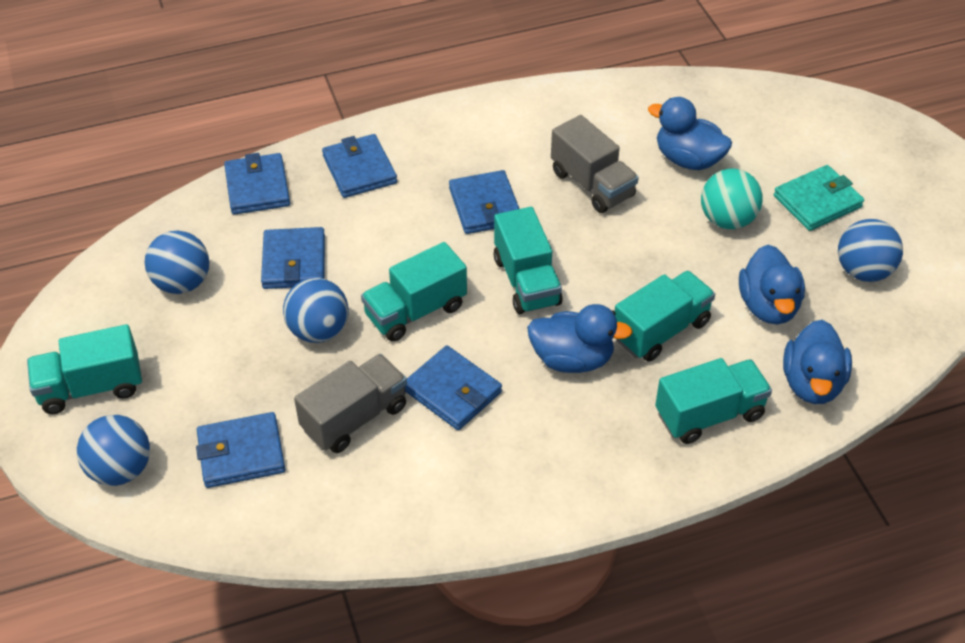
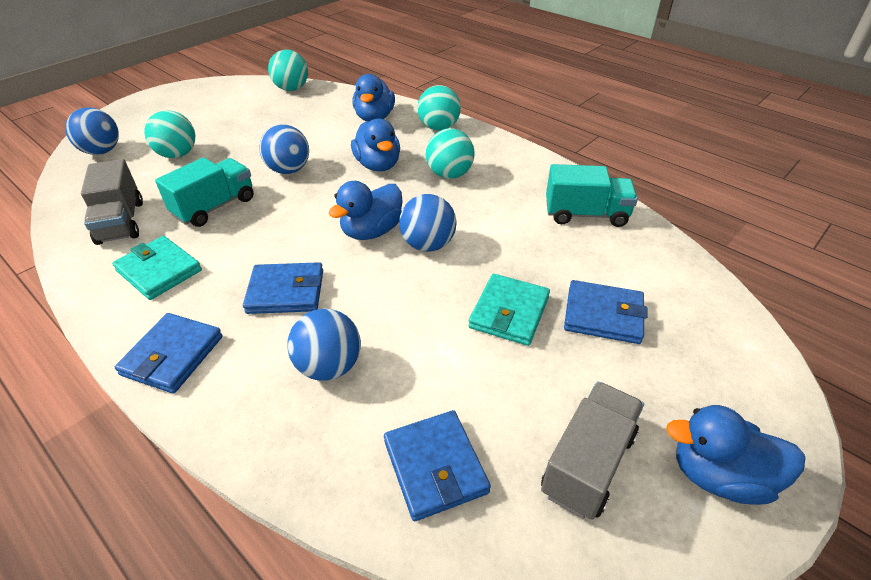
blue wallet: [196,412,285,488] [224,153,290,215] [261,227,325,289] [322,134,397,198] [405,345,502,430] [449,170,519,234] = 6 -> [115,313,223,393] [243,262,323,314] [384,410,491,521] [564,280,647,344] = 4
turquoise ball: [701,168,763,229] = 1 -> [144,110,195,158] [268,50,308,91] [417,85,461,131] [426,128,475,179] = 4
turquoise truck: [27,324,142,414] [361,242,467,342] [494,207,562,314] [615,271,715,362] [655,358,772,444] = 5 -> [155,157,254,227] [546,164,638,227] = 2
turquoise wallet: [774,165,864,231] = 1 -> [112,236,202,300] [468,274,550,346] = 2

